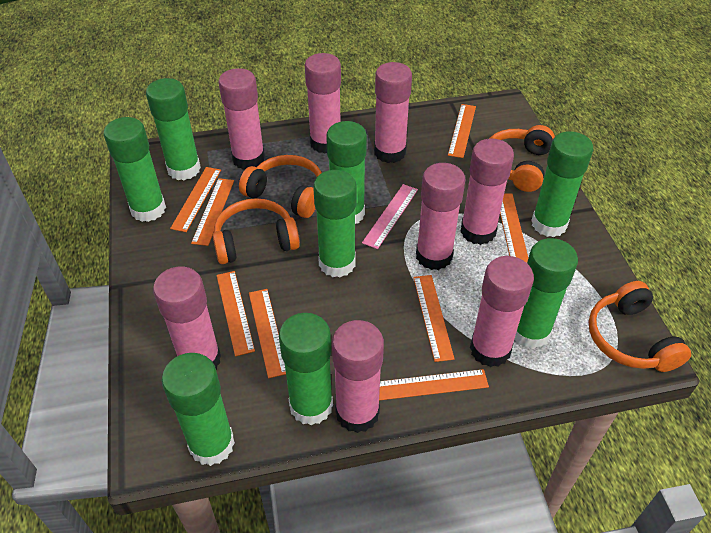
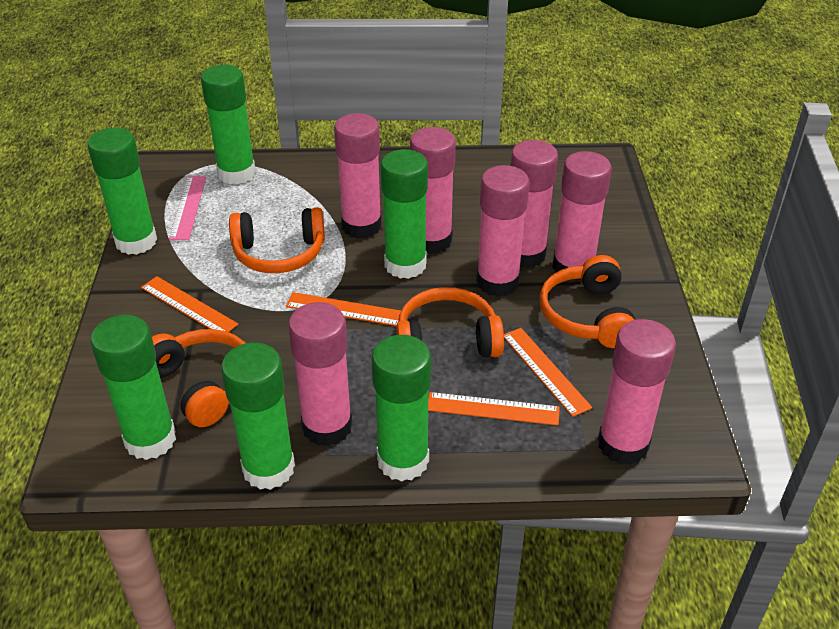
green glue stick: [104,117,166,222] [146,78,201,180] [162,353,235,466] [279,313,333,425] [313,170,357,277] [326,121,367,224] [514,238,578,349] [531,131,593,237] = 8 -> [87,128,157,255] [90,315,176,460] [201,65,256,184] [221,342,295,490] [371,335,431,482] [381,149,428,279] = 6
orange ruler: [170,167,221,232] [191,178,234,246] [216,271,255,357] [249,289,286,378] [379,369,489,400] [413,275,454,362] [448,104,476,158] [500,193,528,263] = 8 -> [141,276,238,332] [286,292,401,326] [428,392,560,426] [504,328,592,417] = 4
pink glue stick: [153,267,221,370] [218,68,265,170] [305,53,341,153] [332,320,384,433] [374,62,412,163] [416,163,466,270] [460,139,514,245] [470,256,534,367] = 8 -> [288,302,352,446] [334,113,381,239] [410,127,456,254] [476,165,529,297] [510,140,558,268] [552,151,612,281] [598,319,676,465] = 7

